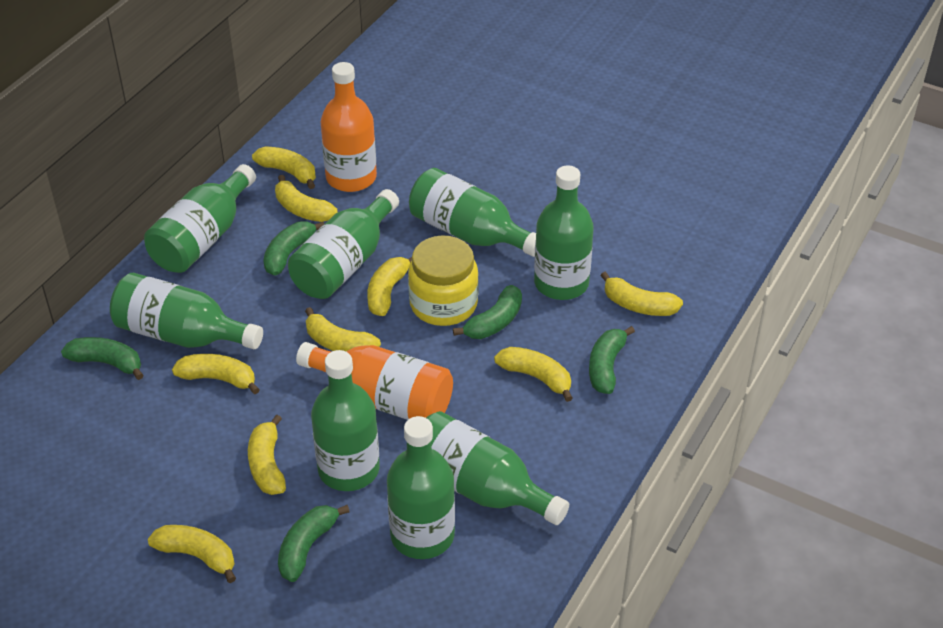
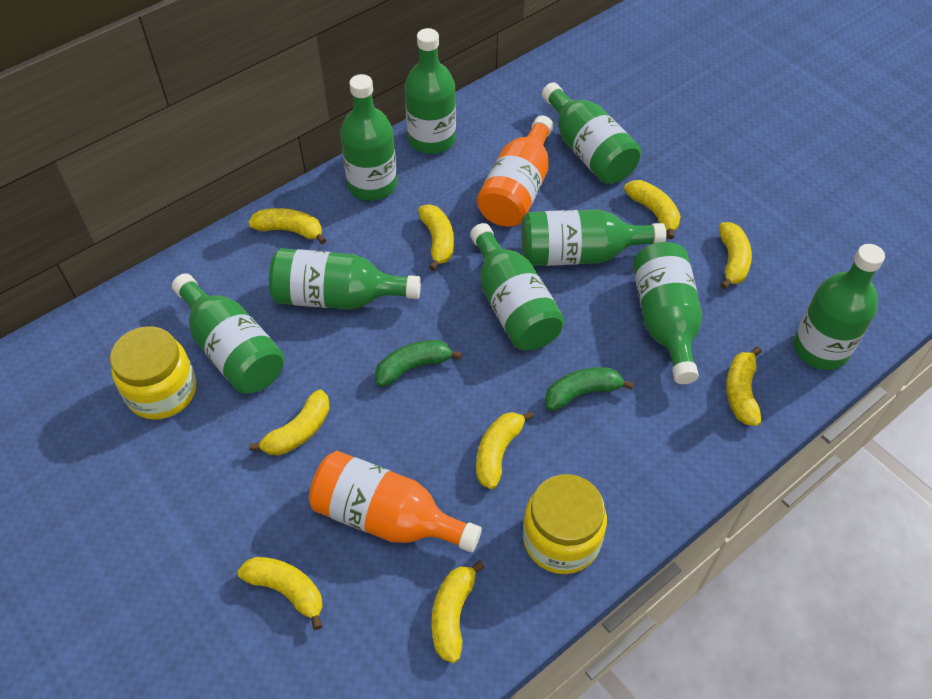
green banana: [61,337,144,380] [263,221,324,276] [278,505,350,582] [453,285,522,339] [589,326,635,394] = 5 -> [375,340,462,387] [545,367,634,411] = 2
green bottle: [110,273,263,349] [144,164,256,273] [288,189,399,299] [311,350,380,491] [387,416,455,559] [409,168,536,257] [426,411,569,525] [534,165,594,300] = 8 -> [172,273,285,394] [269,248,421,310] [340,74,397,201] [404,28,456,154] [470,223,565,350] [521,210,666,266] [542,82,641,184] [633,242,702,384] [793,244,885,370] = 9
yellow jar: [408,236,479,326] = 1 -> [110,326,196,420] [523,474,607,574] = 2

